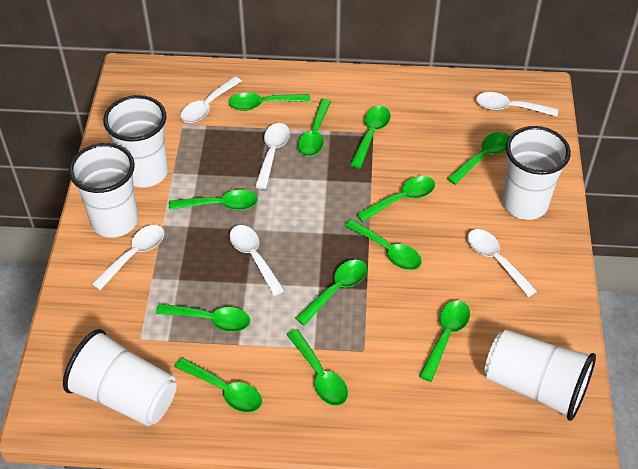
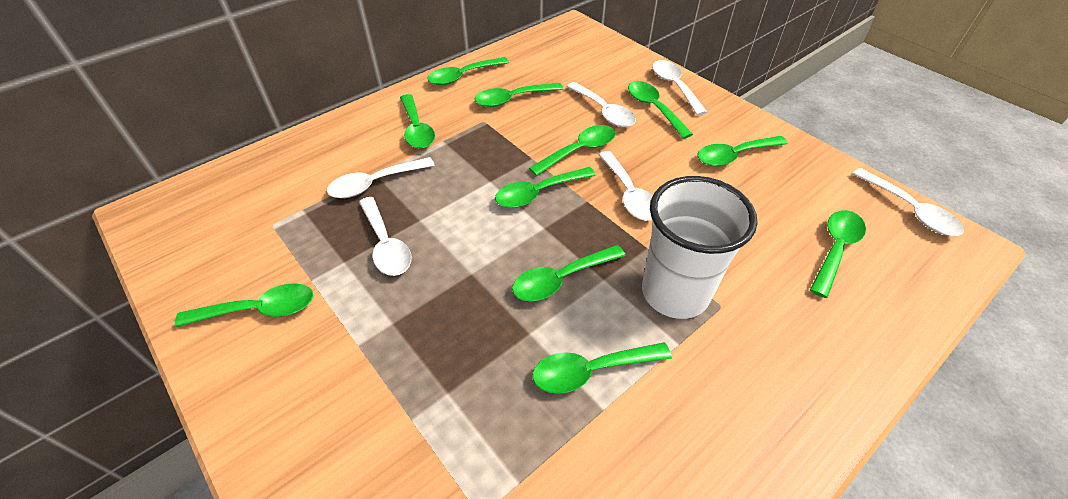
green spoon: [156,304,250,332] [169,190,258,210] [175,357,262,413] [229,92,310,111] [287,329,348,406] [295,259,367,326] [298,99,331,156] [344,219,422,270] [350,106,391,169] [357,176,435,222] [419,300,470,382] [447,132,510,185] = 12 -> [175,283,314,327] [400,94,435,149] [427,57,509,85] [475,83,564,107] [495,167,596,208] [512,245,626,301] [529,125,615,176] [532,342,672,394] [628,81,693,139] [697,136,788,166] [810,210,866,298] = 11
white cup: [63,329,177,426] [69,143,138,238] [103,95,168,188] [485,329,596,421] [502,126,571,220] = 5 -> [642,176,757,319] = 1

